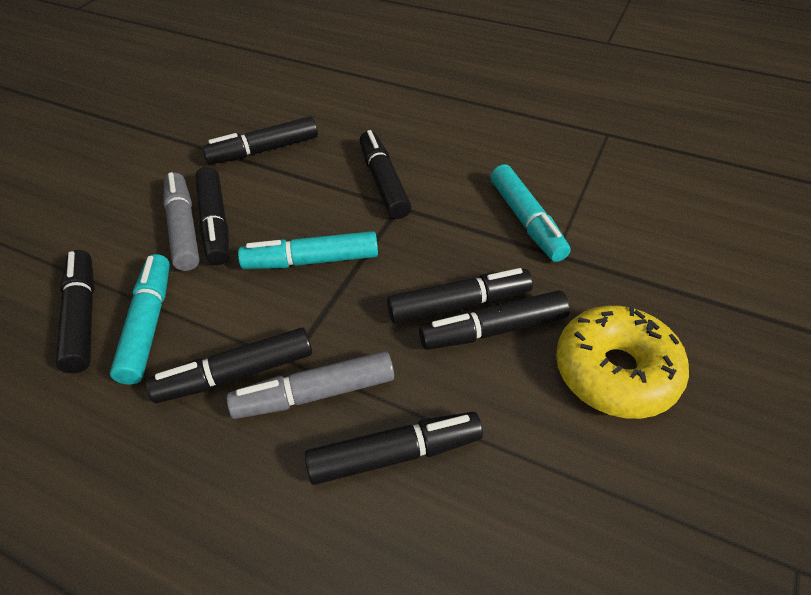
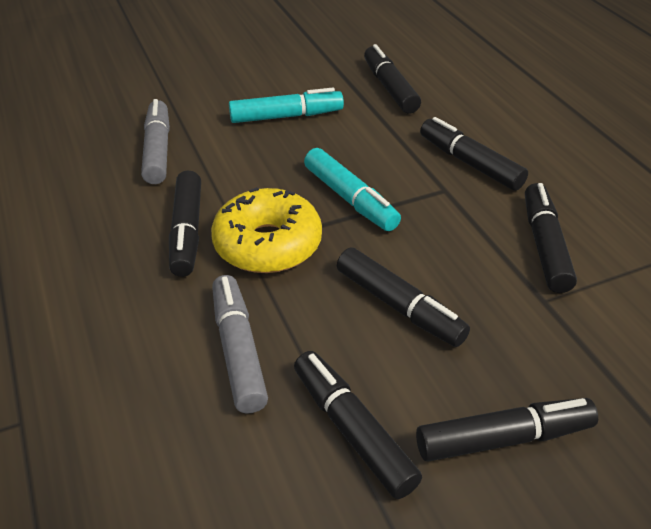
black marker: [56,250,95,373] [146,327,312,403] [195,167,229,265] [202,116,318,164] [305,412,483,485] [360,130,412,219] [387,268,533,324] [419,290,570,350] = 8 -> [169,170,201,277] [294,351,422,499] [337,248,470,347] [364,44,421,113] [416,398,598,461] [420,117,528,191] [525,183,577,293] = 7
turquoise marker: [110,254,170,385] [238,231,378,269] [490,164,571,262] = 3 -> [229,88,344,123] [304,148,401,231] = 2

